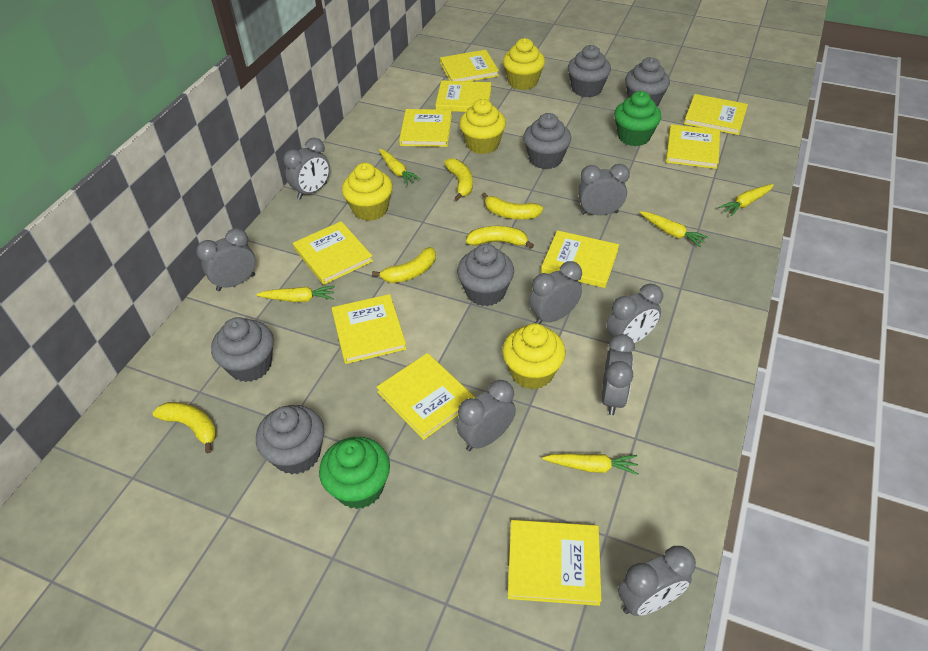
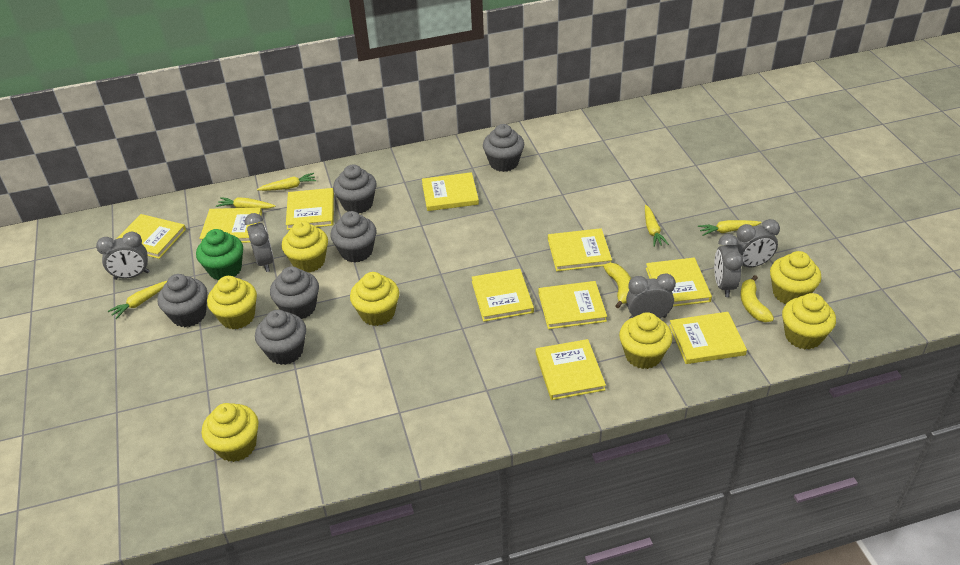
green cupcake: [319,437,390,509] [614,91,661,146] = 2 -> [196,229,243,280] = 1
grey clock: [196,228,256,291] [283,138,330,199] [457,380,516,451] [529,261,582,324] [578,164,630,215] [602,334,635,415] [606,284,663,344] [618,546,696,616] = 8 -> [96,232,149,280] [245,213,274,272] [626,273,676,319] [714,234,743,297] [734,219,780,267] = 5
yellow banana: [153,402,217,453] [372,247,436,283] [444,158,473,201] [466,226,534,249] [482,192,543,219] = 5 -> [604,263,631,308] [740,275,774,322] = 2
yellow cupcake: [342,163,393,221] [459,99,506,154] [502,323,565,389] [503,38,545,90] = 4 -> [202,403,258,462] [207,276,257,329] [281,221,328,273] [350,272,399,326] [619,312,672,369] [770,251,821,304] [782,293,836,350] = 7

